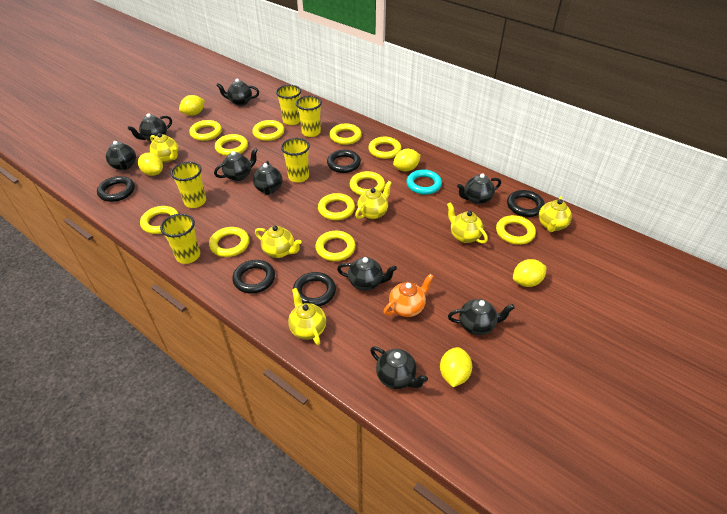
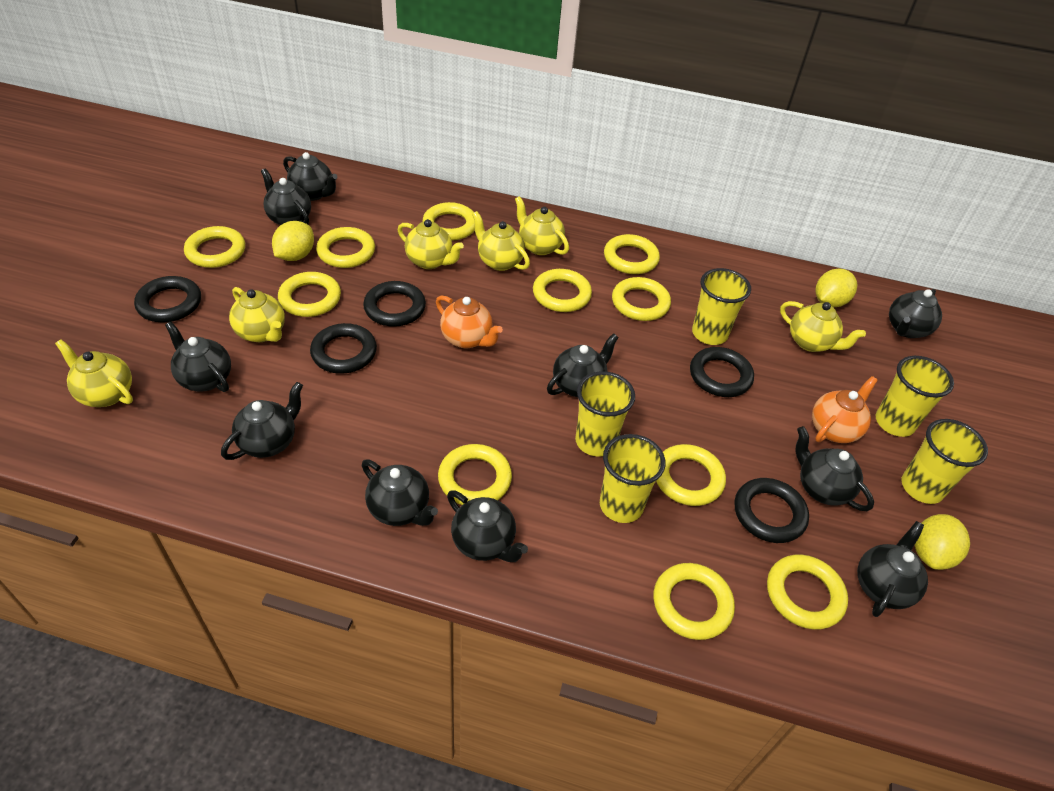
black teapot: [106,140,136,170] [128,113,172,141] [214,148,258,181] [216,79,259,106] [253,161,283,195] [337,257,397,291] [370,347,428,389] [448,299,515,335] [457,173,501,204] = 9 -> [165,322,231,392] [221,382,303,460] [261,168,311,225] [283,152,337,201] [362,459,438,526] [447,491,528,562] [547,333,619,397] [795,426,874,511] [857,521,928,617] [889,289,942,338] = 10
orange teapot: [384,274,434,317] = 1 -> [436,295,503,348] [812,376,877,443] = 2
turquoise ring: [406,169,442,195] = 1 -> none = 0
yellow lemon: [138,153,163,176] [179,95,205,116] [393,149,421,171] [440,347,472,387] [513,259,547,287] = 5 -> [272,221,314,261] [815,269,857,307] [915,514,970,570] = 3

